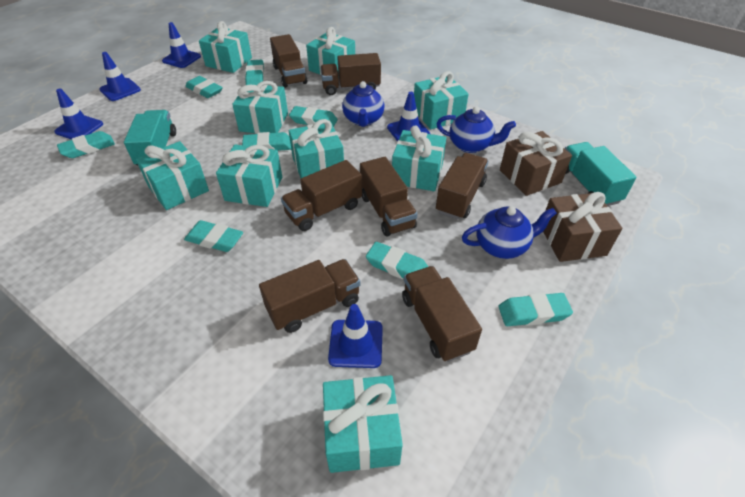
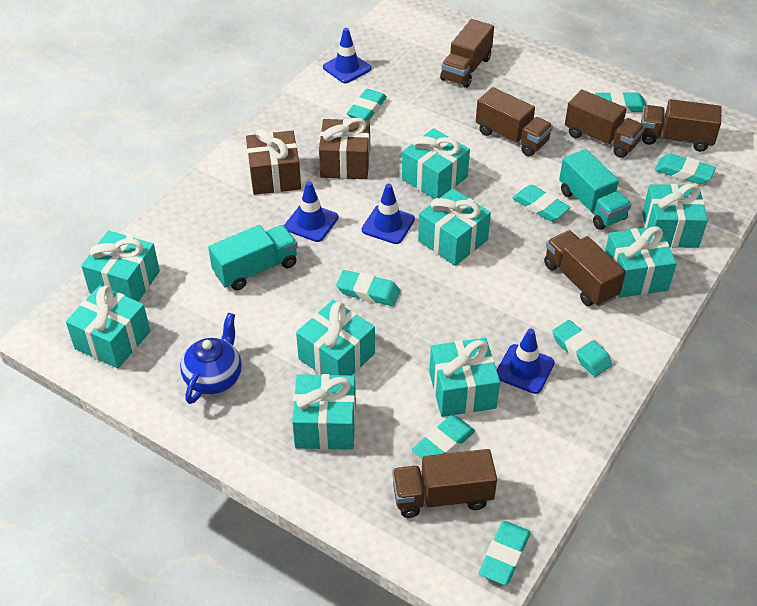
blue teapot: [342,81,385,127] [437,107,516,153] [462,206,557,259] = 3 -> [180,313,242,404] = 1
blue traffic cone: [54,88,103,140] [100,52,141,101] [162,22,201,68] [328,304,383,368] [387,92,430,141] = 5 -> [284,181,338,242] [323,28,371,83] [362,184,415,244] [497,329,555,394] = 4
brown truck: [259,259,360,333] [270,34,307,88] [281,160,362,231] [320,53,381,95] [360,157,417,237] [402,266,482,362] [436,153,488,219] = 7 -> [392,449,497,518] [440,19,494,88] [476,87,553,157] [544,230,626,307] [565,89,645,158] [641,99,721,152] = 6

